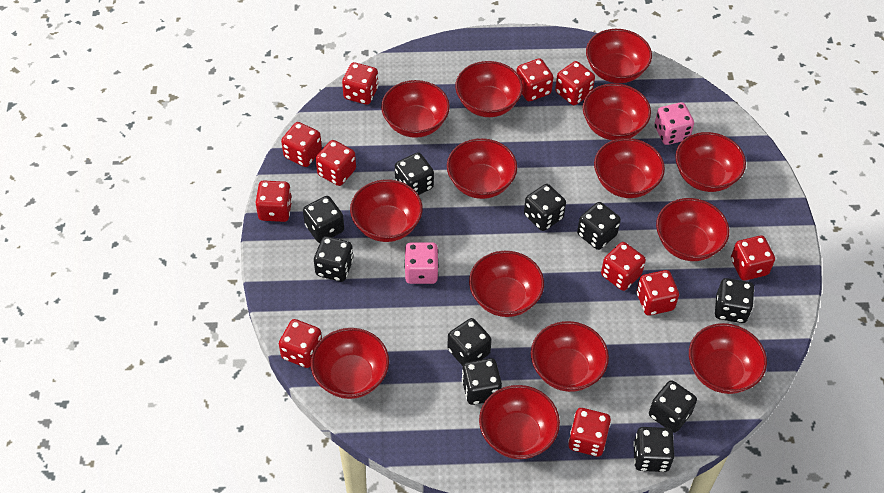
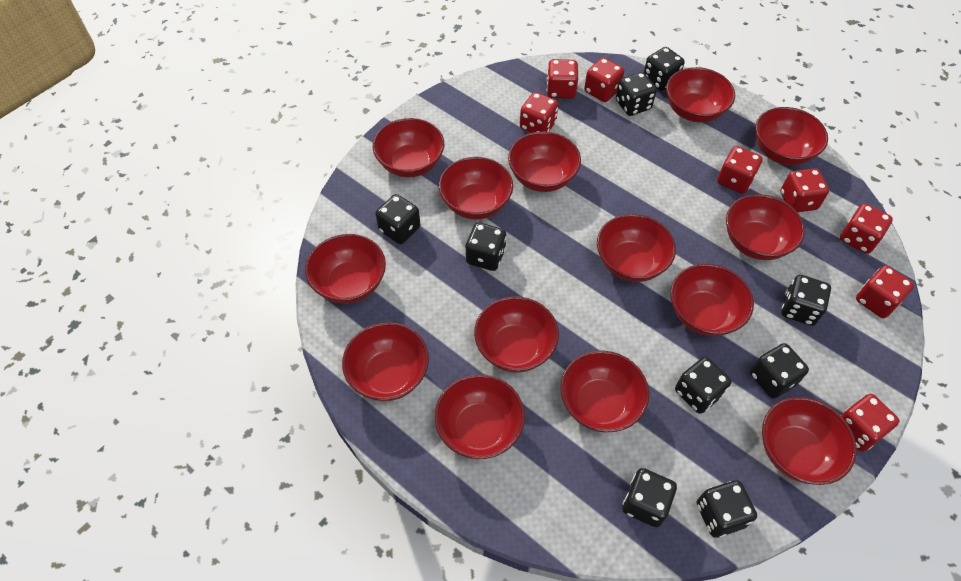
black dice: [303,196,344,243] [314,236,353,282] [395,152,434,195] [447,318,492,366] [462,358,502,405] [524,184,566,231] [577,202,621,250] [633,427,674,472] [649,380,697,433] [715,278,754,323] = 10 -> [376,194,420,244] [465,222,506,271] [616,72,657,116] [622,468,677,527] [644,47,685,91] [675,357,731,414] [697,480,757,537] [750,343,809,399] [781,275,831,326] = 9
pink dice: [404,242,439,284] [654,102,694,145] = 2 -> none = 0
red dice: [255,181,292,222] [279,319,322,368] [281,122,322,167] [316,140,356,186] [342,62,378,105] [516,58,553,101] [555,61,595,105] [568,408,611,457] [601,242,646,291] [636,270,679,316] [731,236,775,281] = 11 -> [520,92,559,133] [547,59,578,99] [584,58,624,102] [717,146,763,194] [780,168,829,212] [840,203,893,254] [841,394,900,452] [856,265,914,318] = 8

